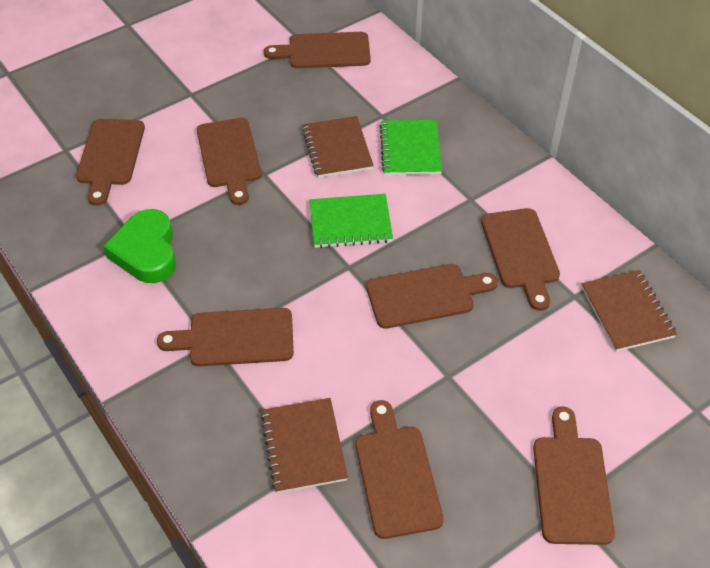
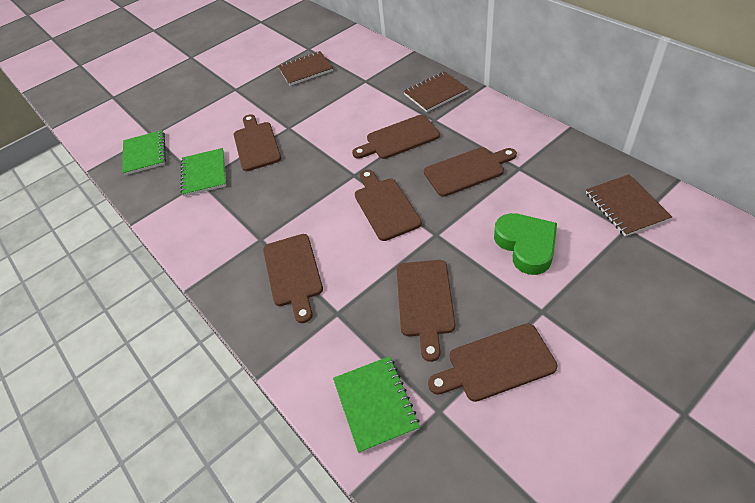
brown cutting board: [76,119,145,206] [157,308,294,366] [197,118,262,205] [264,32,371,68] [356,400,444,539] [366,264,498,329] [481,208,560,311] [533,407,615,545] = 8 -> [234,114,281,171] [263,234,323,323] [352,115,440,159] [355,170,422,241] [397,260,455,362] [424,147,517,197] [428,323,557,402] = 7
green notebook: [309,194,393,248] [379,120,442,175] = 2 -> [122,130,166,175] [180,148,226,196] [333,356,420,454] = 3

